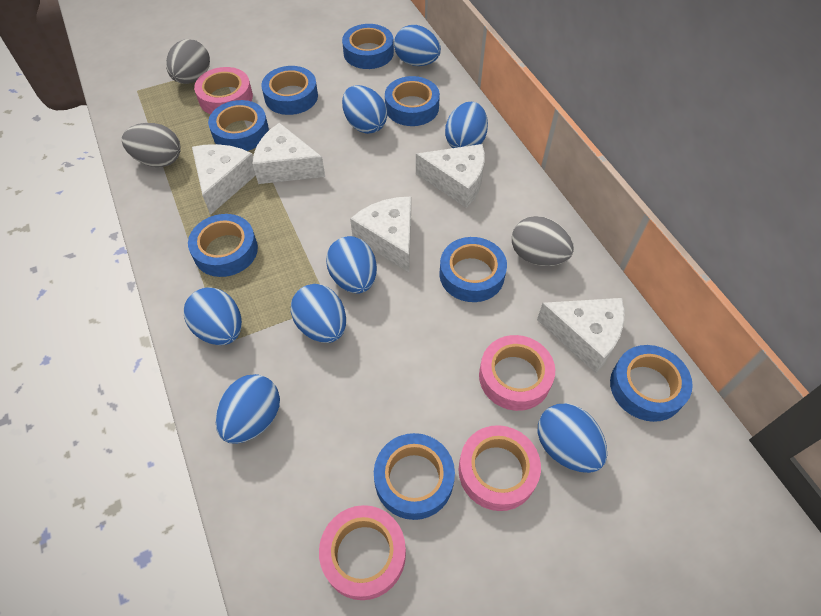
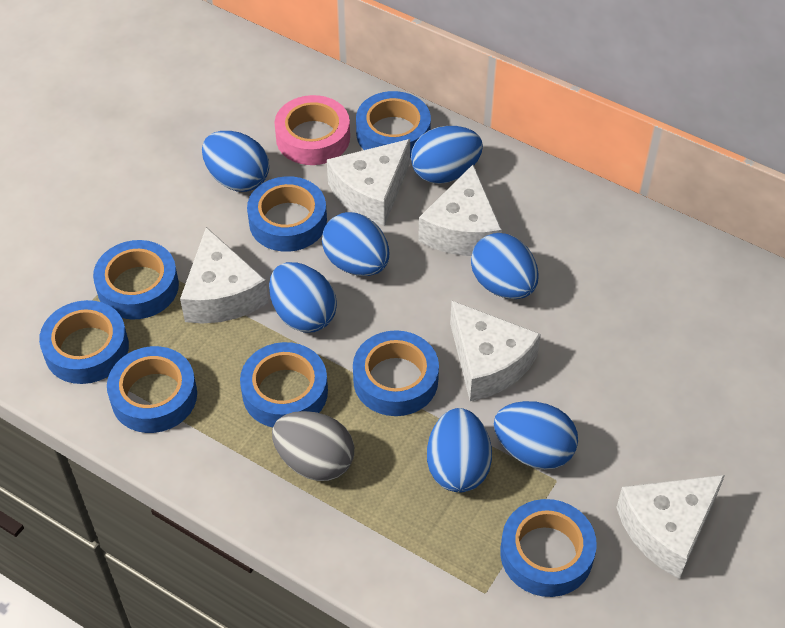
blue egg: [184,287,242,345] [216,374,280,444] [291,284,346,343] [326,236,377,293] [342,85,387,134] [394,25,441,66] [445,102,488,148] [537,403,607,473] = 8 -> [202,131,269,192] [269,262,337,332] [322,212,389,276] [411,126,483,184] [427,408,492,492] [471,233,539,299] [494,401,578,470] = 7
grey egg: [122,123,181,167] [166,39,210,84] [512,216,574,266] = 3 -> [272,411,354,481] = 1
pink tape: [194,67,253,114] [319,505,406,600] [459,425,541,511] [479,335,555,411] = 4 -> [274,95,350,165] = 1

